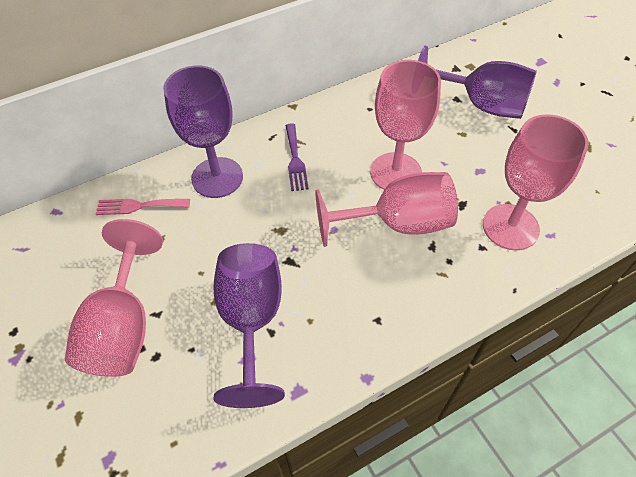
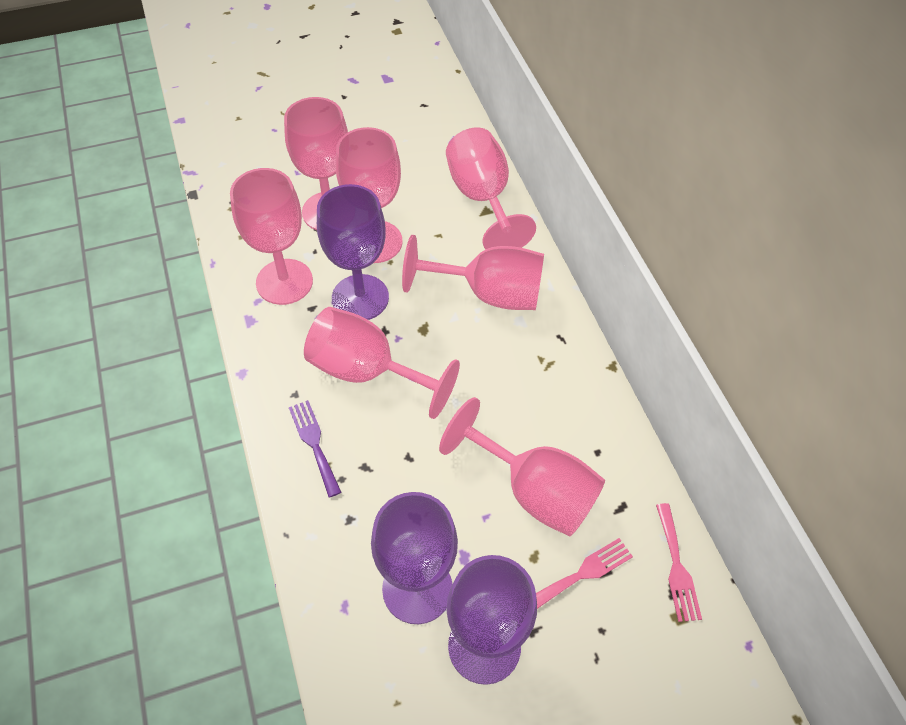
pink fork: [96,199,190,215] = 1 -> [536,538,633,609] [656,503,702,622] = 2
pink goblet: [65,219,163,377] [315,172,458,247] [370,60,441,190] [483,114,589,251] = 4 -> [230,168,313,305] [284,97,348,231] [304,307,460,419] [336,127,403,263] [402,235,544,310] [439,397,605,537] [446,127,536,249] = 7

